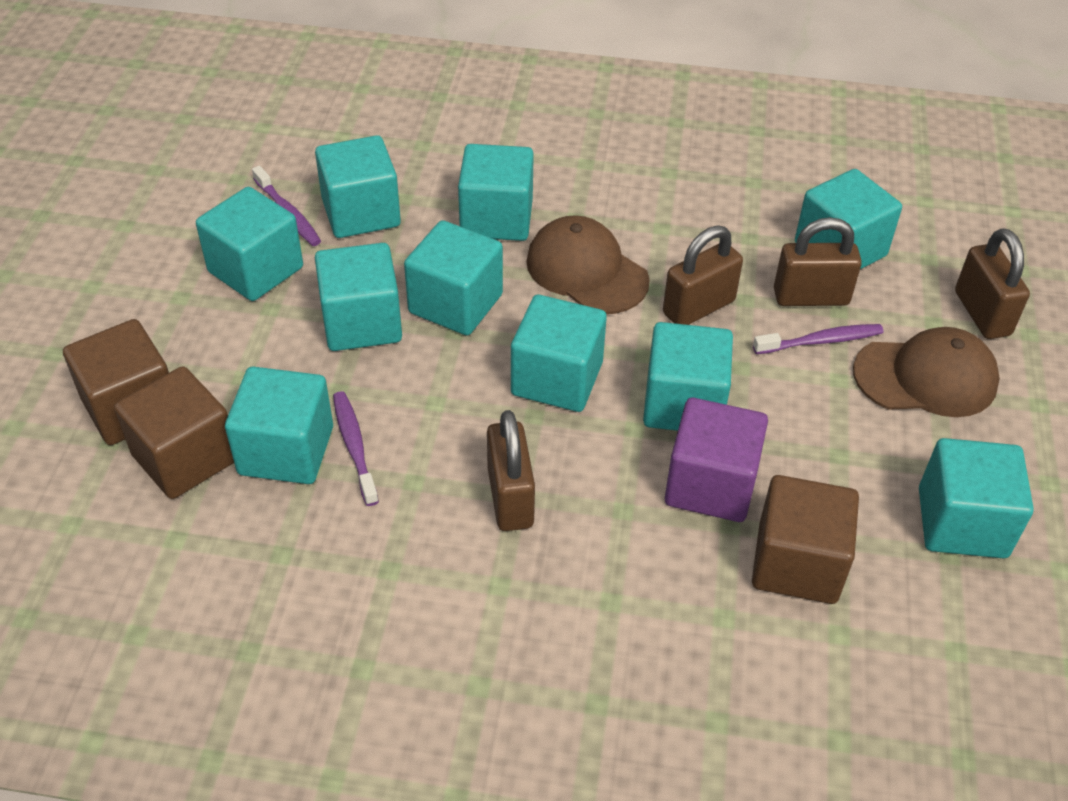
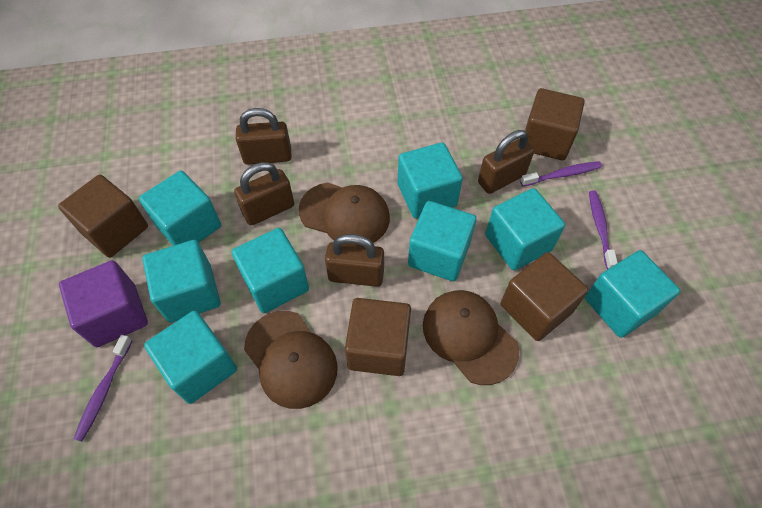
brown cap: [526,215,650,314] [853,327,1000,417] = 2 -> [244,311,338,409] [299,182,390,245] [423,290,519,385] = 3
brown cube: [63,319,169,445] [114,366,234,499] [752,475,859,604] = 3 -> [58,175,148,258] [345,298,411,376] [501,252,589,341] [525,88,584,160] = 4
turquoise cube: [196,187,303,301] [225,366,333,484] [315,135,401,238] [315,243,402,351] [404,220,503,335] [458,144,534,241] [511,295,607,412] [643,322,733,431] [795,169,902,269] [919,438,1034,558] = 10 -> [139,171,221,246] [142,240,220,323] [144,311,237,404] [232,228,309,313] [398,142,463,218] [408,201,477,281] [485,188,565,270] [585,250,680,338] = 8

